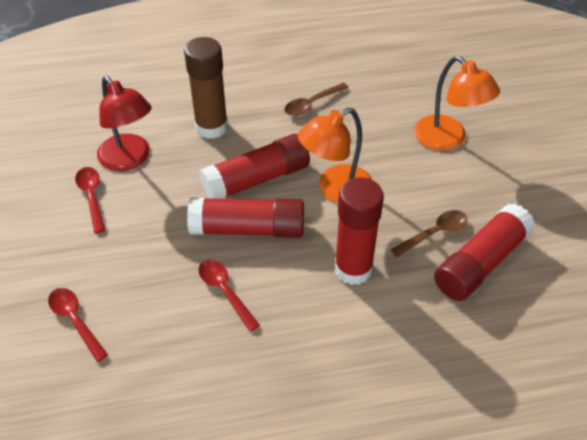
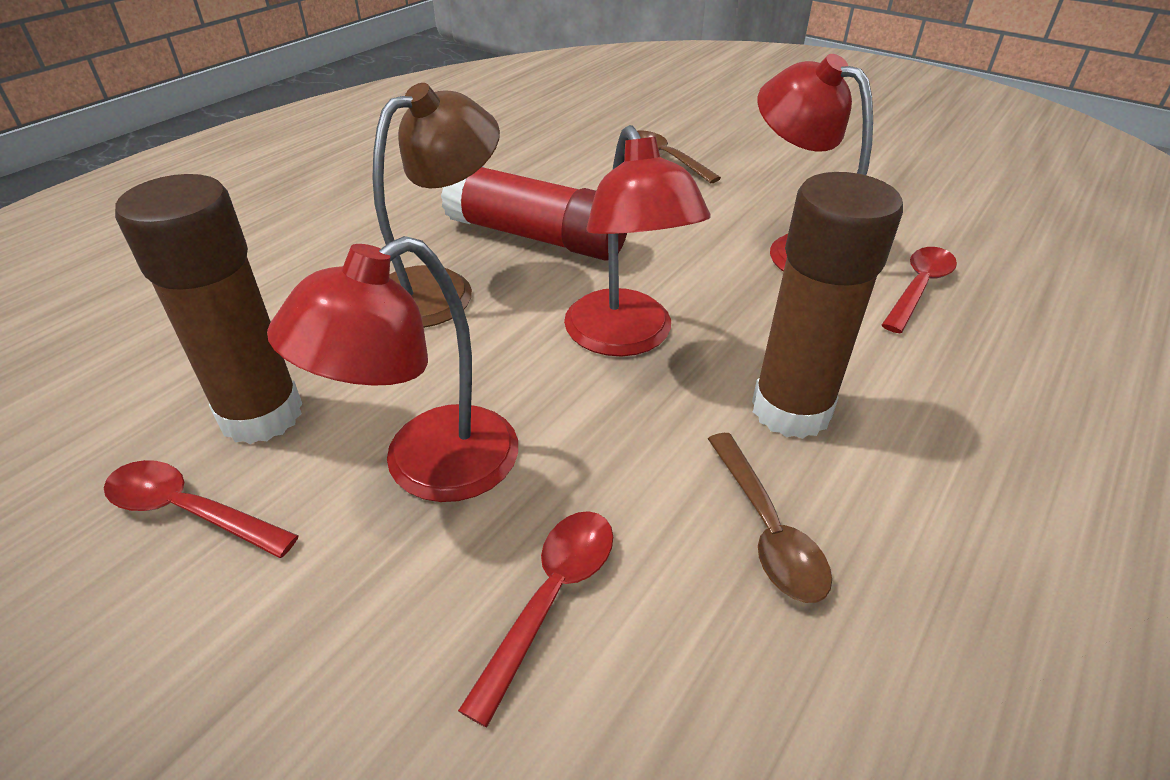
brown glue stick: [184,37,228,139] = 1 -> [115,174,302,444] [752,172,903,439] = 2
brown lamp: none = 0 -> [372,83,500,328] = 1
orange lamp: [298,108,372,203] [414,56,500,151] = 2 -> none = 0
red glue stick: [187,198,304,238] [199,134,310,199] [334,178,384,285] [434,203,535,301] = 4 -> [441,166,627,261] = 1
red lamp: [97,76,152,171] = 1 -> [267,236,518,502] [564,125,711,357] [758,54,873,272] = 3

